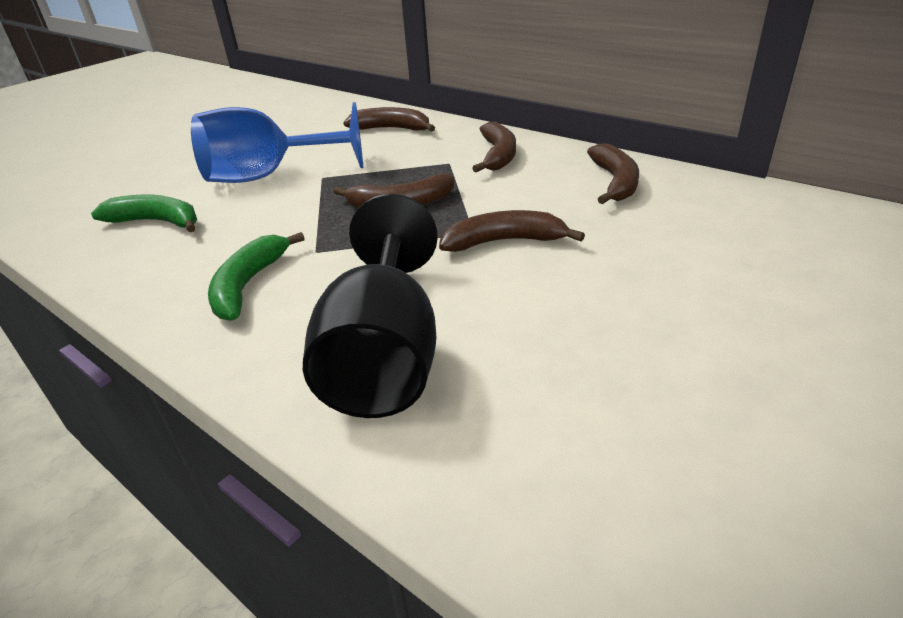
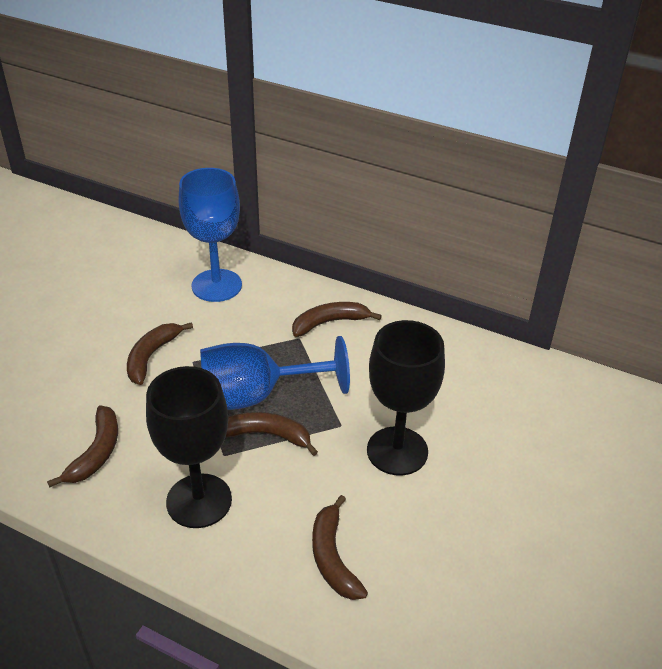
black goblet: [303,194,438,418] = 1 -> [146,366,232,528] [367,320,445,475] = 2
blue goblet: [191,102,363,183] = 1 -> [179,168,242,302] [200,336,350,410] = 2
green banana: [91,194,197,232] [208,232,305,321] = 2 -> none = 0

